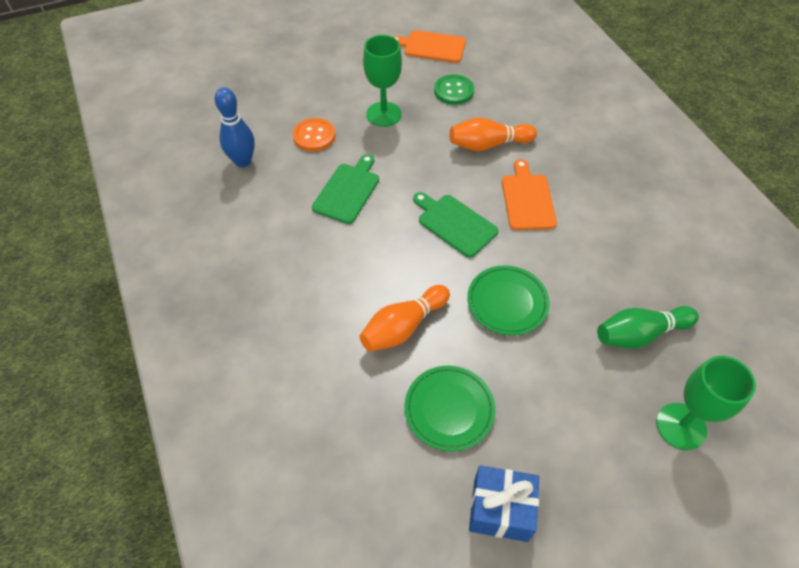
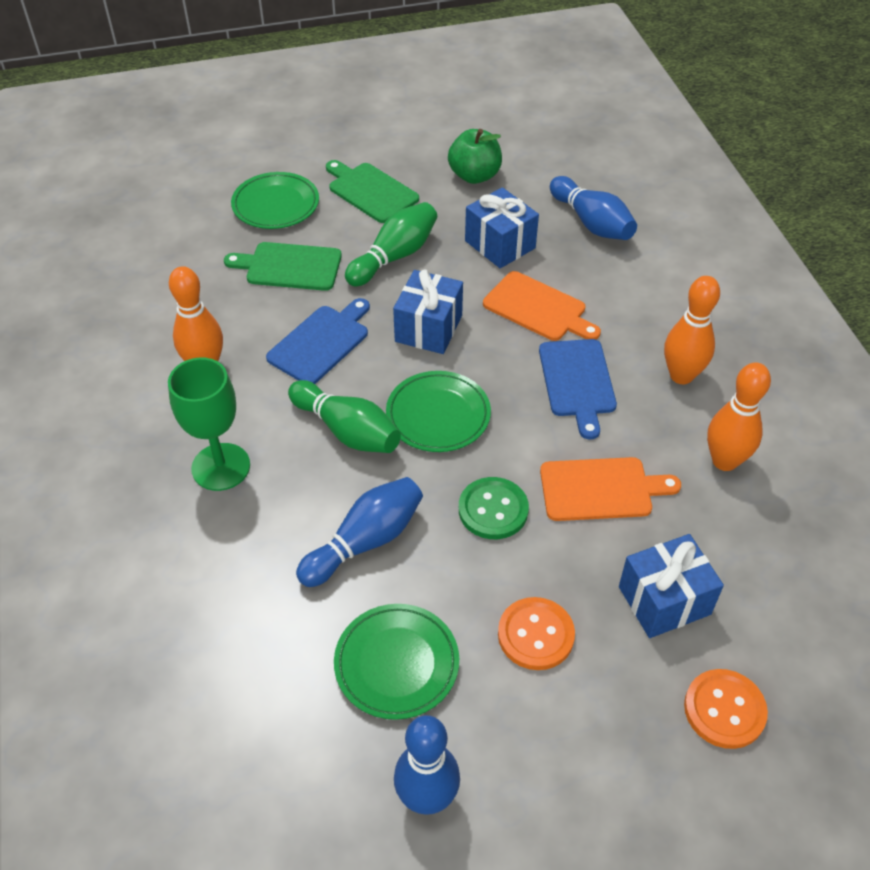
blue bowling pin: [214,87,255,167] = 1 -> [296,477,423,587] [394,715,460,815] [550,176,637,240] = 3
blue cutting board: none = 0 -> [266,298,370,384] [539,339,617,440] = 2
blue gift: [469,465,539,542] = 1 -> [393,270,463,354] [465,187,539,268] [619,534,724,638] = 3
green apple: none = 0 -> [448,129,502,184] = 1
green bowling pin: [597,306,699,349] = 1 -> [288,380,401,453] [345,202,437,287] = 2
green goblet: [363,35,402,127] [656,356,756,450] = 2 -> [168,357,250,491] = 1
green plate: [404,366,495,451] [467,265,550,335] = 2 -> [231,172,319,229] [334,604,459,720] [386,371,491,452] = 3
orange bowling pin: [359,285,450,352] [449,117,537,151] = 2 -> [169,266,223,361] [664,276,720,384] [707,363,771,471] = 3
orange button: [293,118,335,151] = 1 -> [498,597,575,670] [684,669,768,749] = 2

